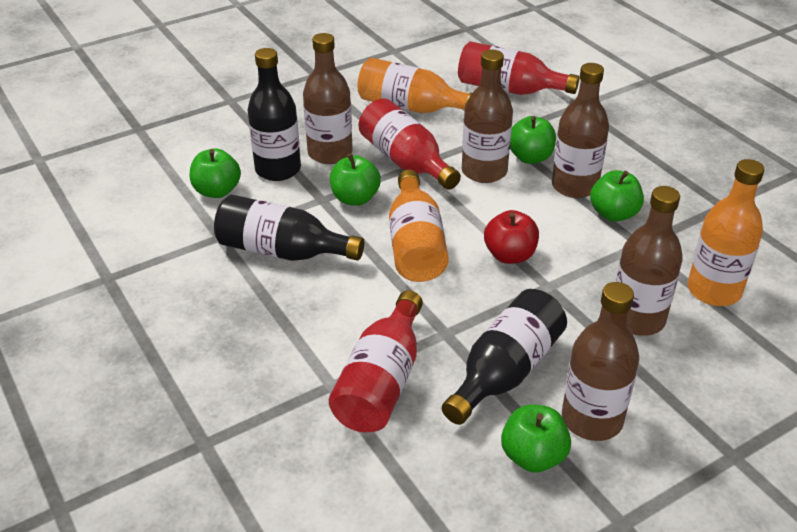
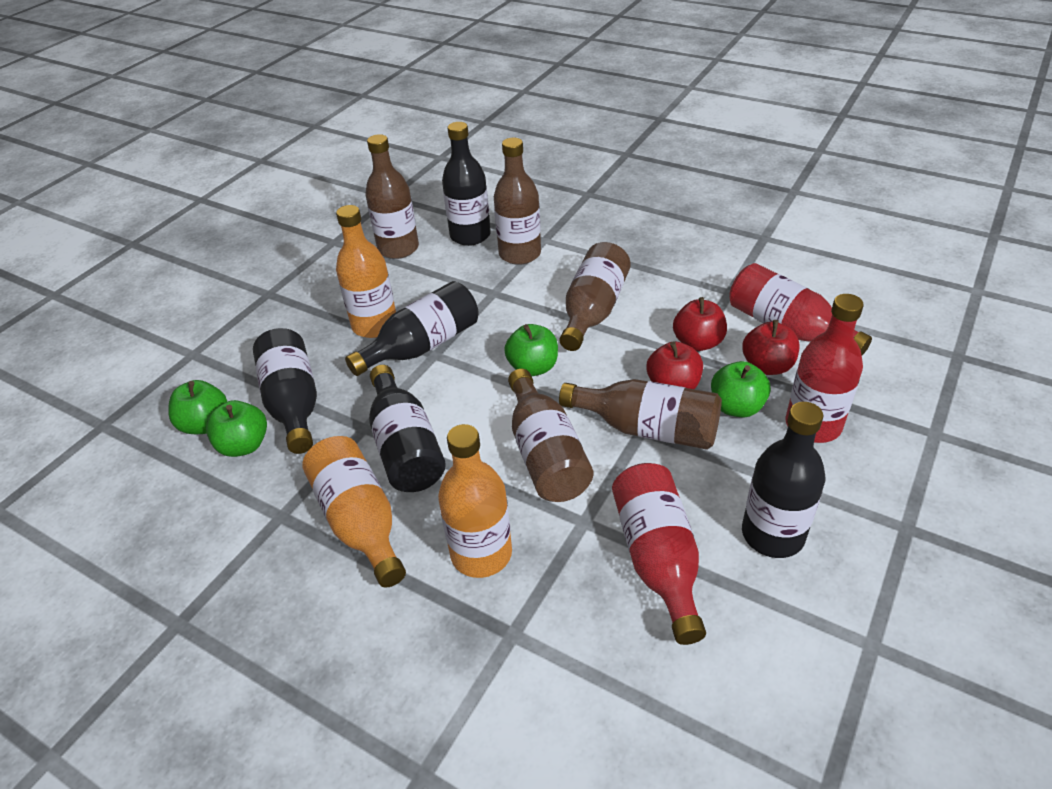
black bottle: [214,195,364,261] [247,48,301,181] [442,289,567,425] = 3 -> [253,328,317,454] [345,281,478,376] [369,365,446,492] [442,122,491,246] [742,402,825,558] = 5
green apple: [190,148,241,198] [330,153,381,206] [501,405,571,473] [510,116,556,164] [590,170,644,222] = 5 -> [168,380,227,434] [206,400,267,457] [504,324,558,376] [711,361,771,418] = 4
red apple: [484,210,539,264] = 1 -> [646,341,703,389] [673,297,727,351] [742,320,799,375] = 3

